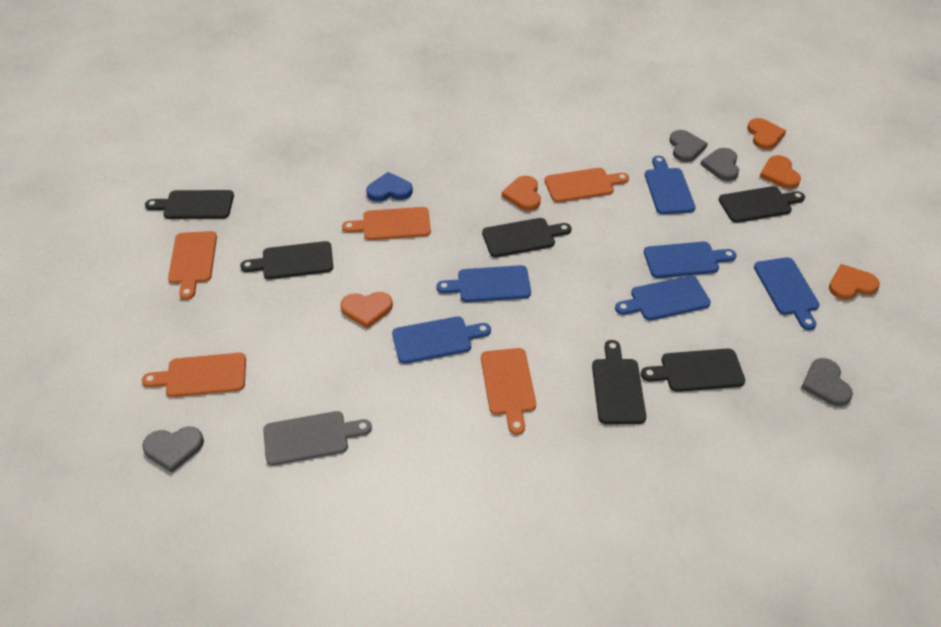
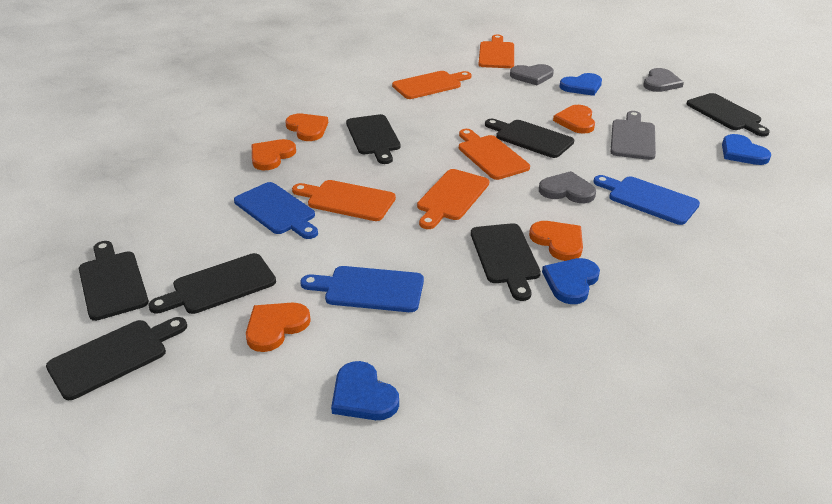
black cutting board: [145,190,234,219] [240,241,333,279] [482,218,571,257] [592,340,646,424] [641,348,745,392] [719,186,805,223] = 6 -> [46,317,187,400] [79,241,149,321] [148,253,276,314] [346,114,401,164] [471,223,541,301] [485,119,574,158] [687,93,770,136] = 7
blue cutting board: [392,316,491,364] [436,265,531,302] [615,275,711,320] [644,242,737,278] [645,156,695,214] [754,257,820,330] = 6 -> [234,182,318,239] [300,266,424,312] [593,175,700,225] = 3
blue heart: [366,172,413,202] = 1 -> [331,361,399,420] [542,258,600,304] [560,73,602,96] [722,134,772,165] = 4
grey heart: [142,427,204,473] [669,130,708,162] [700,148,739,181] [801,358,853,406] = 4 -> [510,64,554,85] [539,171,596,203] [643,68,684,92] = 3

